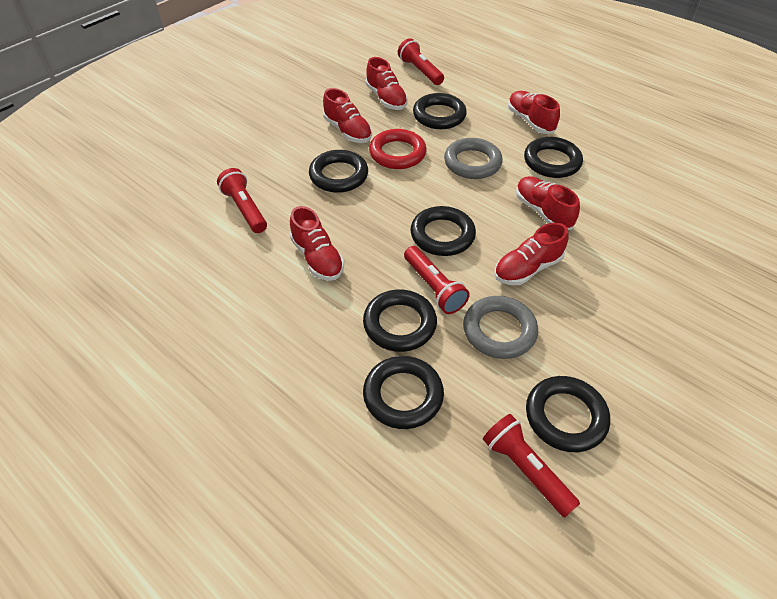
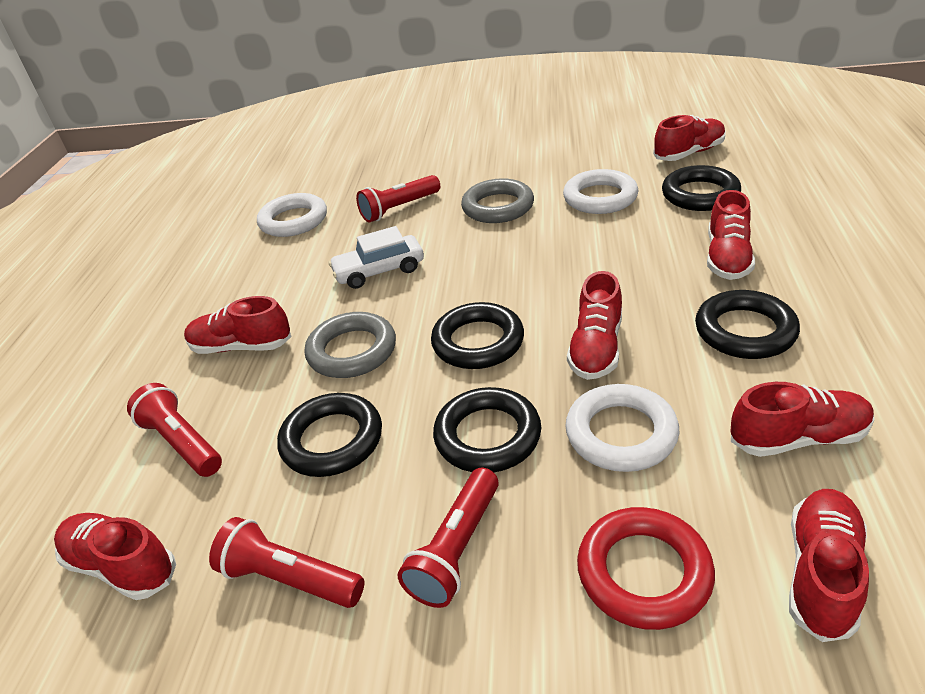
black ring: [309,150,368,193] [363,290,437,352] [363,356,444,429] [411,206,476,256] [413,93,467,129] [524,137,583,178] [526,376,610,452] = 7 -> [277,393,382,477] [431,302,524,369] [433,387,541,473] [662,165,741,211] [695,290,800,359] = 5
red shoe: [290,206,344,281] [323,88,372,143] [366,57,408,110] [494,223,569,285] [508,91,560,134] [516,176,580,230] = 6 -> [54,513,176,600] [184,296,292,354] [567,271,622,380] [653,115,726,161] [707,190,755,280] [730,382,875,457] [789,489,869,642] = 7
white car: none = 0 -> [329,226,424,289] = 1
white ring: none = 0 -> [257,193,327,237] [563,169,638,214] [565,384,679,472] = 3

